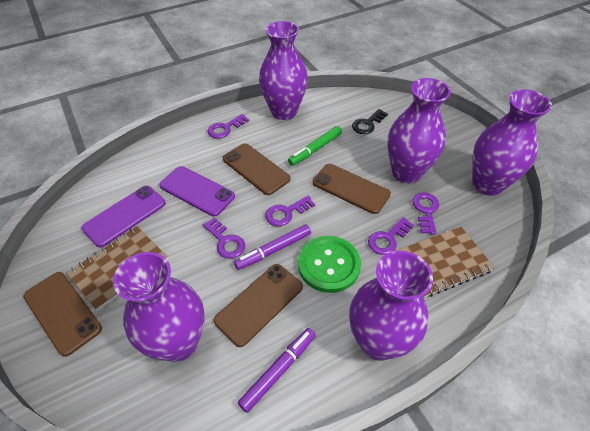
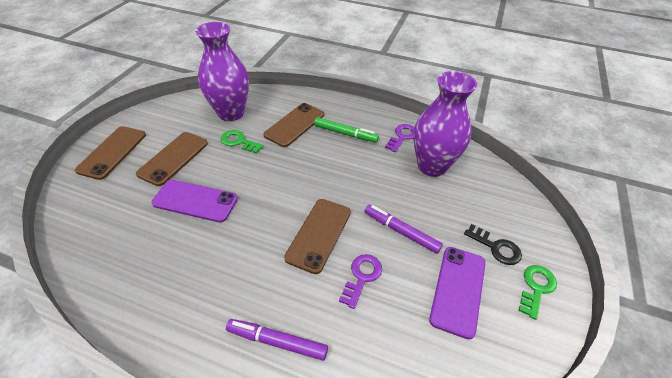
brown notebook: [66,226,168,311] [396,227,495,297] = 2 -> none = 0
green button: [298,236,361,293] = 1 -> none = 0
green key: none = 0 -> [221,130,264,154] [519,265,557,320] = 2
purple key: [203,217,245,259] [208,114,249,139] [265,196,315,226] [368,217,414,255] [412,192,439,234] = 5 -> [339,254,382,309] [385,124,414,152] = 2
purple vase: [113,252,205,362] [259,21,308,120] [349,251,433,361] [387,78,451,183] [472,89,552,196] = 5 -> [195,22,249,121] [413,71,477,177] = 2

